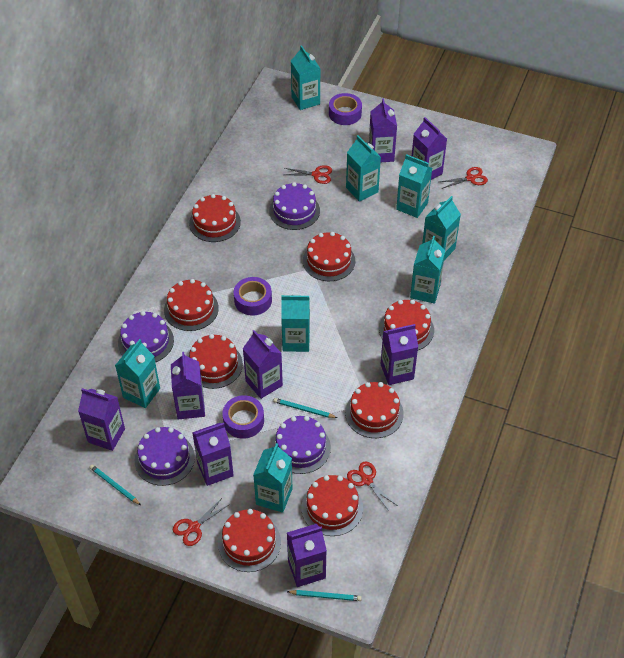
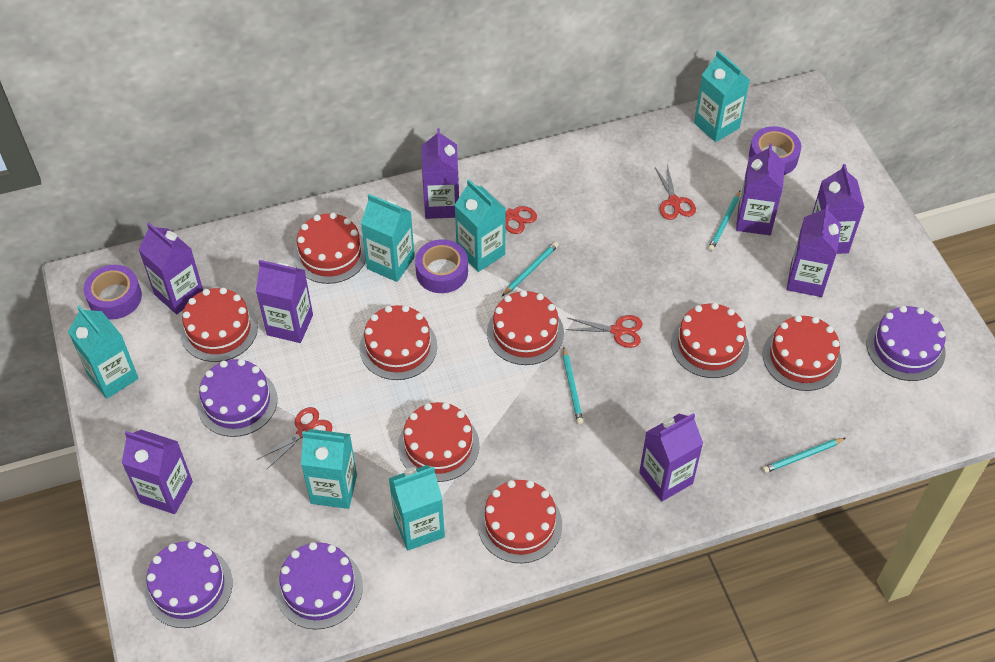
turquoise carton: [115,339,160,408] [253,443,293,513] [281,294,310,352] [291,45,320,110] [346,135,381,202] [396,154,432,218] [410,236,445,303] [422,196,461,260] = 8 -> [68,305,139,399] [301,429,357,509] [361,194,415,282] [389,465,445,550] [455,179,506,272] [694,50,750,142] = 6
turquoise pencil: [89,465,141,505] [273,398,337,418] [287,590,362,601] = 3 -> [502,242,559,296] [563,347,583,424] [708,191,740,251] [763,438,846,473] = 4

